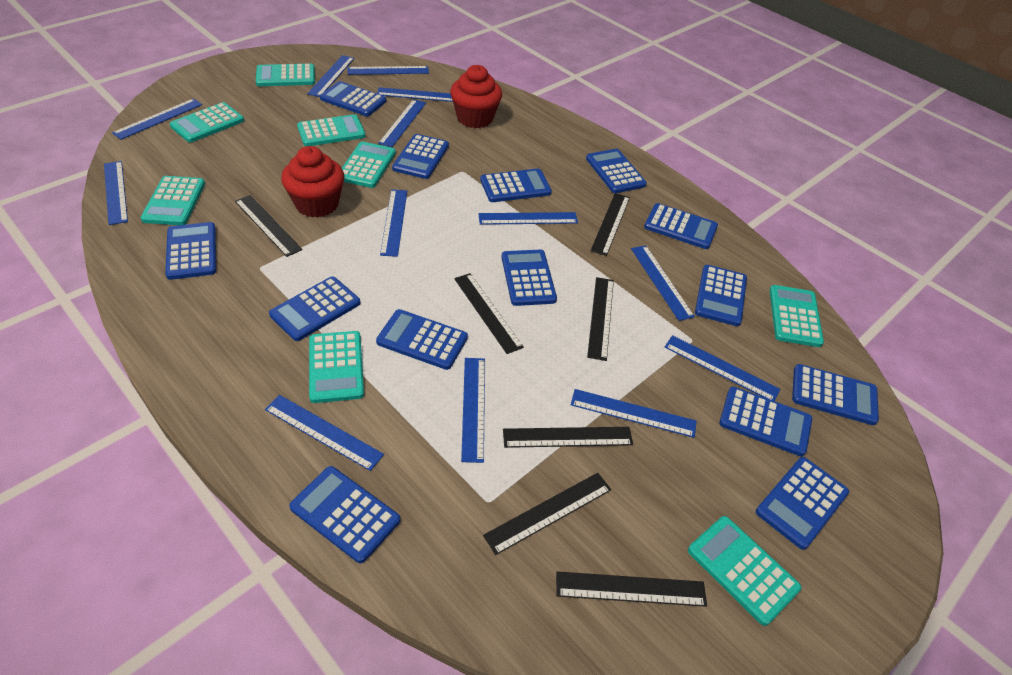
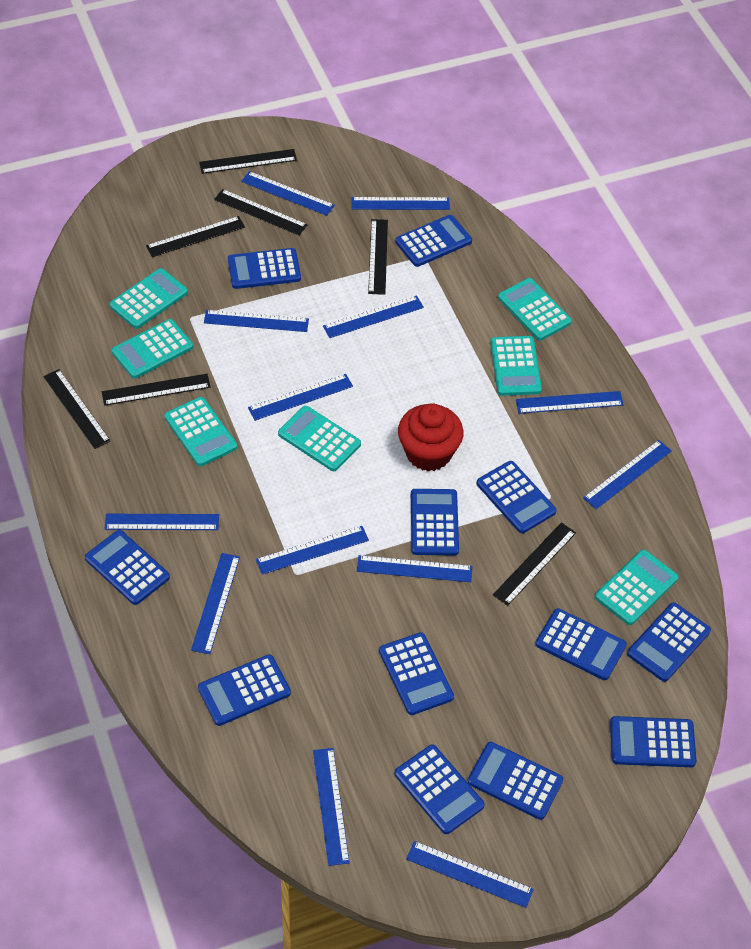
blue calculator: [165,222,216,280] [269,276,360,341] [289,466,400,563] [320,81,386,116] [376,309,468,370] [392,134,449,179] [480,169,552,202] [501,250,557,306] [586,149,647,193] [644,203,718,249] [695,265,747,326] [719,387,812,456] [756,457,849,550] [792,364,879,425] = 14 -> [85,530,170,605] [198,655,291,726] [228,248,301,289] [379,632,454,715] [395,215,472,267] [395,745,485,834] [411,489,459,556] [468,742,563,820] [477,461,557,533] [536,608,627,680] [610,716,697,767] [627,602,711,682] = 12
red cupcake: [281,146,344,218] [450,65,502,128] = 2 -> [398,403,464,472] = 1
turquoise calculator: [140,176,205,225] [170,102,244,143] [256,64,315,86] [297,114,366,146] [309,331,364,403] [342,142,396,188] [688,516,801,626] [769,285,824,347] = 8 -> [109,268,188,329] [112,319,193,379] [164,397,237,466] [278,406,361,471] [490,336,542,396] [498,278,572,341] [595,550,679,625] = 7

